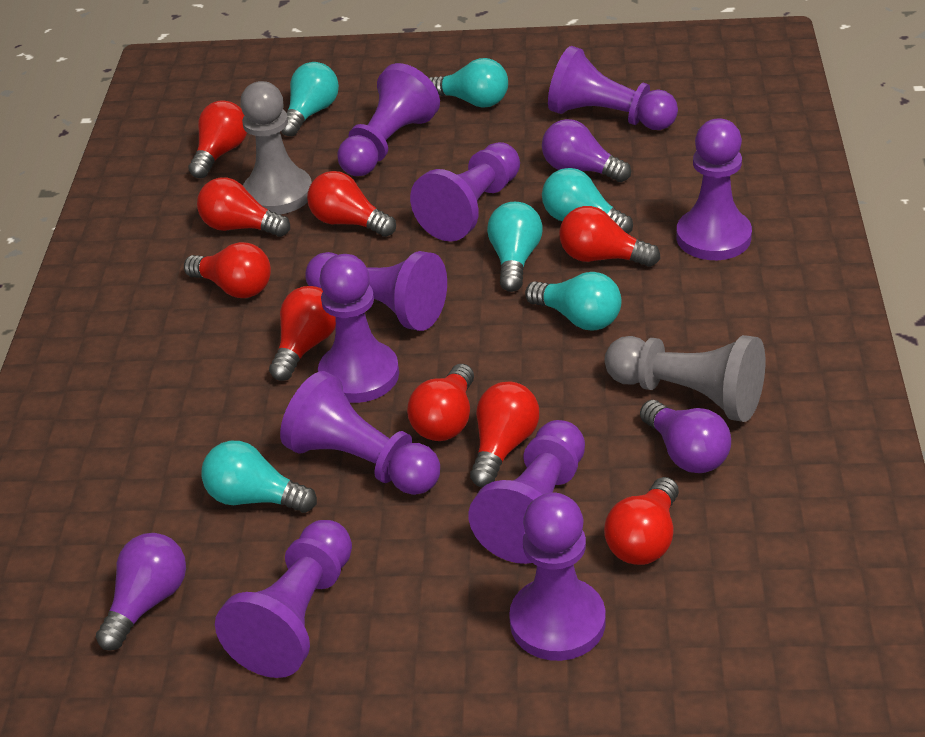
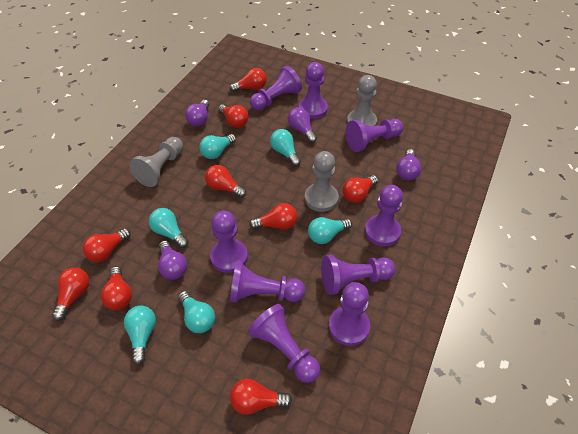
grey pawn: [240,81,312,214] [605,335,765,422] = 2 -> [129,137,183,187] [305,151,339,212] [347,75,377,126] = 3
purple light bulb: [96,533,186,651] [542,119,631,182] [640,400,731,473] = 3 -> [158,240,187,280] [185,100,209,127] [288,107,317,143] [396,149,421,180] = 4
purple pawn: [215,520,352,678] [280,371,440,495] [305,251,447,331] [318,254,399,403] [337,63,440,176] [410,142,520,241] [468,420,585,564] [509,493,606,661] [548,46,678,130] [676,119,752,260] = 10 -> [210,210,248,273] [230,262,305,302] [248,304,320,383] [250,66,302,111] [299,62,328,119] [321,255,395,295] [329,282,370,346] [346,119,403,152] [365,185,403,246] = 9

